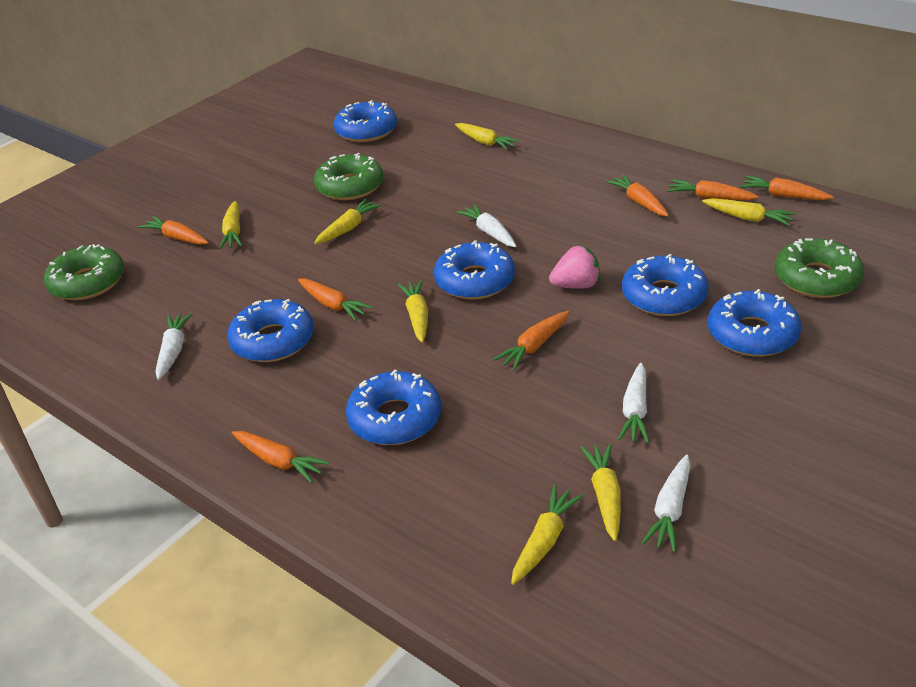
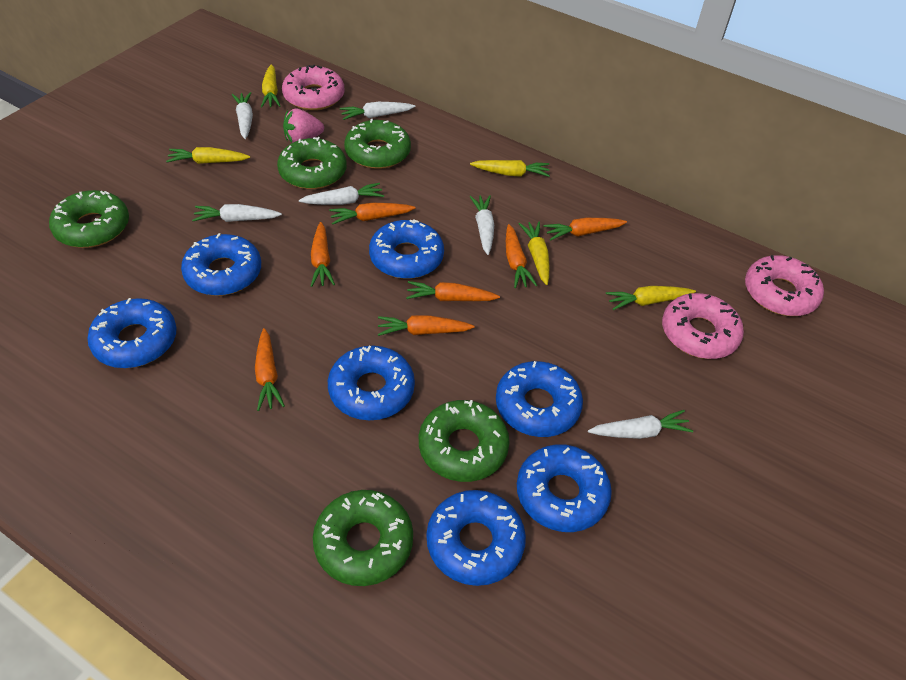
blue donut: [227,299,314,362] [334,100,397,142] [346,370,441,445] [434,240,515,299] [622,254,709,316] [708,289,801,357] = 6 -> [87,298,177,368] [181,233,261,296] [328,346,415,420] [369,219,444,279] [426,490,526,586] [496,361,583,437] [517,444,612,532] = 7
green donut: [44,244,124,300] [314,153,383,200] [775,238,864,298] = 3 -> [49,190,129,248] [277,137,347,189] [313,490,413,586] [344,119,411,169] [419,400,510,482] = 5
pink donut: none = 0 -> [282,64,344,110] [662,293,744,359] [745,255,824,316] = 3
white carrot: [156,313,192,380] [456,204,516,247] [618,363,649,443] [641,455,691,553] = 4 -> [192,204,282,222] [232,92,253,139] [299,183,384,205] [340,102,415,120] [469,195,494,255] [588,410,693,439] = 6
yellow carrot: [219,201,242,249] [314,199,382,244] [398,280,428,343] [455,123,520,150] [511,485,584,585] [580,444,621,541] [702,198,796,226] = 7 -> [166,147,250,164] [261,64,280,108] [470,160,550,177] [519,221,550,285] [606,286,696,310] = 5

